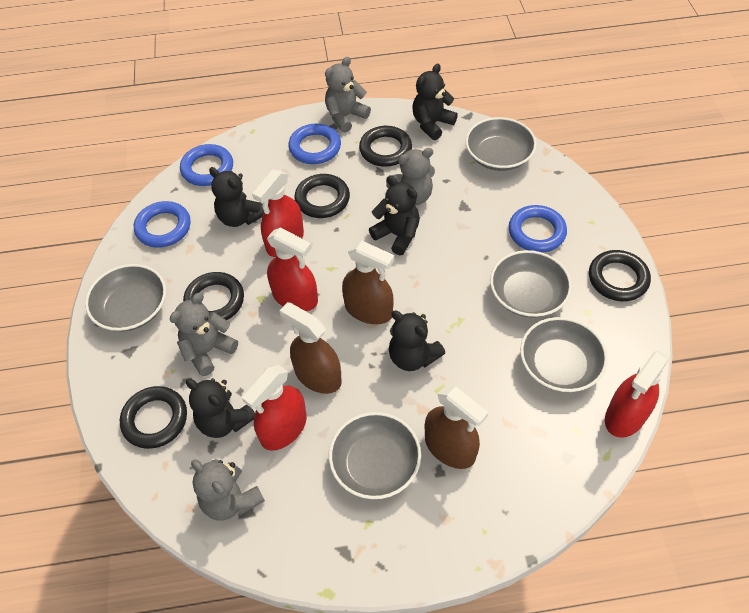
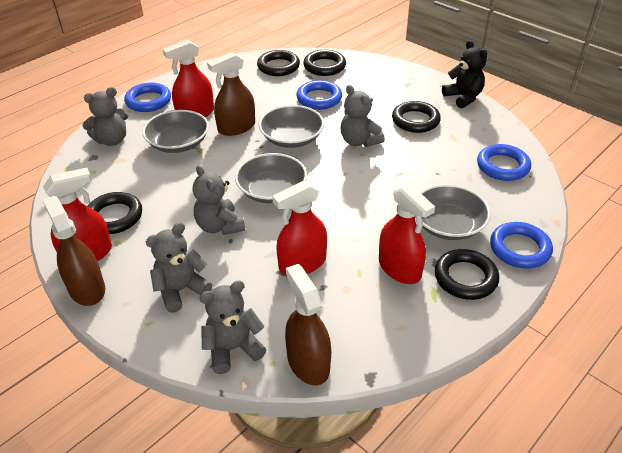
black teddy bear: [186,378,255,438] [209,167,264,227] [369,176,420,255] [389,311,445,371] [412,64,458,140] = 5 -> [442,40,487,108] = 1
grey bowl: [85,264,166,331] [329,412,421,499] [465,117,537,171] [490,250,572,318] [520,317,608,392] = 5 -> [142,110,209,153] [235,153,307,203] [259,105,324,148] [420,184,491,240] = 4
grey teddy bear: [170,293,238,376] [191,459,265,521] [325,57,371,132] [386,148,435,205] = 4 -> [82,87,128,146] [146,222,212,313] [193,165,245,235] [199,280,267,374] [341,85,385,147] = 5

